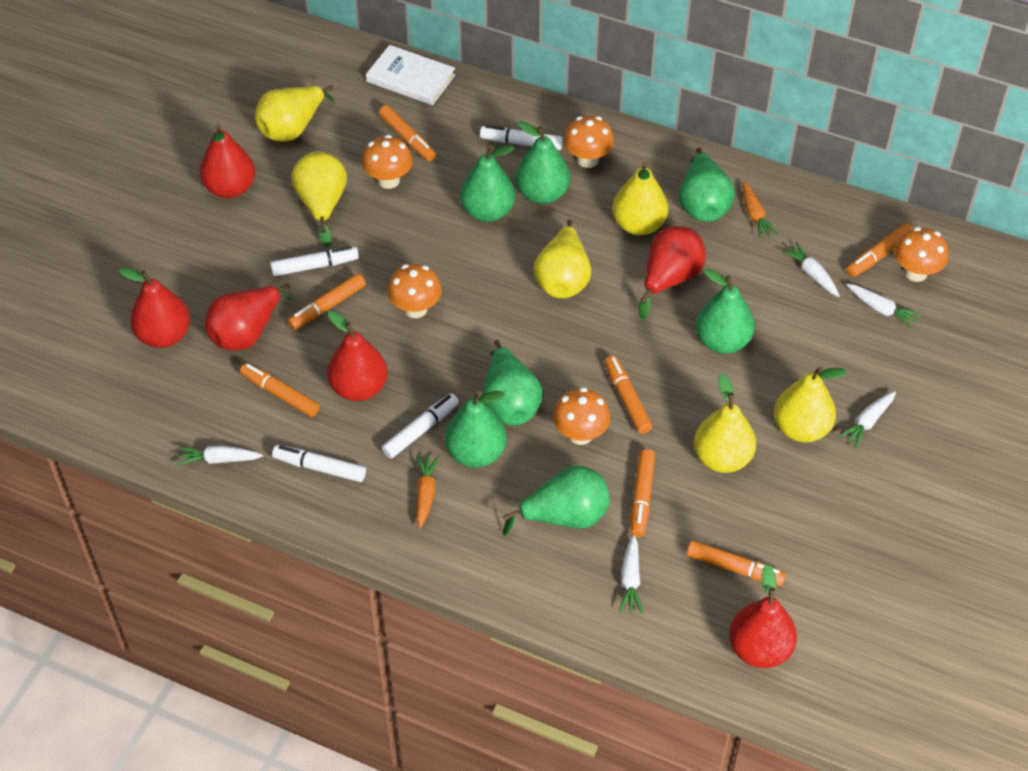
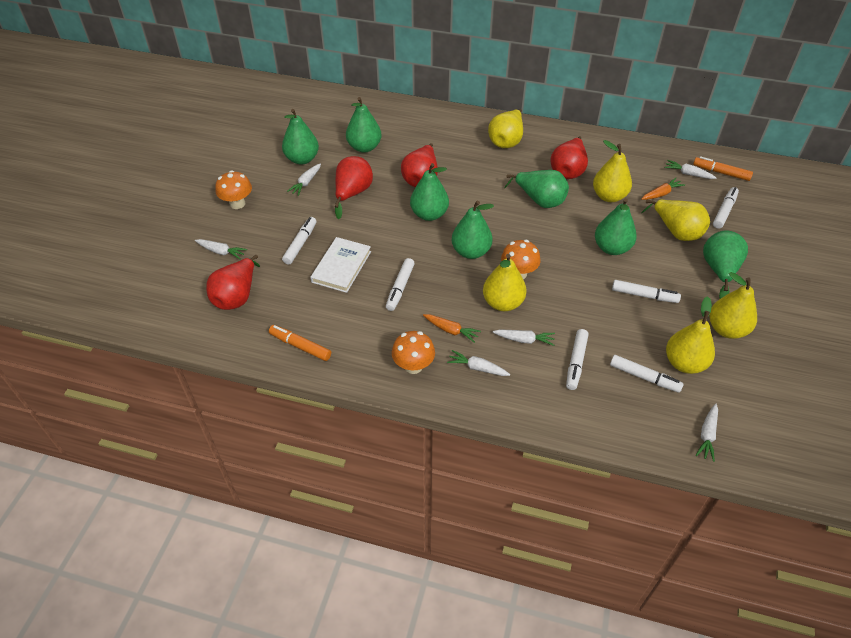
orange marker: [240,363,320,417] [288,273,366,330] [379,105,436,161] [605,355,652,434] [631,449,655,537] [687,540,786,586] [846,223,914,277] = 7 -> [269,325,331,361] [693,156,753,181] = 2
orange mushroom: [362,135,413,189] [387,264,442,318] [553,387,610,445] [564,116,614,168] [894,227,948,282] = 5 -> [215,170,252,209] [392,331,435,374] [501,240,540,279] = 3
red pear: [118,268,190,348] [200,124,255,198] [205,283,292,351] [327,311,388,401] [639,226,705,319] [729,564,797,668] = 6 -> [206,255,260,310] [334,156,373,219] [401,143,438,187] [551,137,588,179] = 4
white carrot: [176,445,263,466] [619,535,643,614] [781,242,840,297] [838,391,896,449] [847,284,922,329] = 5 -> [195,239,247,259] [287,163,321,196] [447,350,510,376] [493,329,555,346] [664,160,716,179] [696,404,718,462] = 6
white marker: [270,246,359,276] [272,445,366,482] [382,393,459,459] [480,125,563,150] = 4 -> [282,217,316,264] [386,258,415,311] [566,329,589,390] [610,355,684,393] [612,280,681,303] [713,187,739,229] = 6

